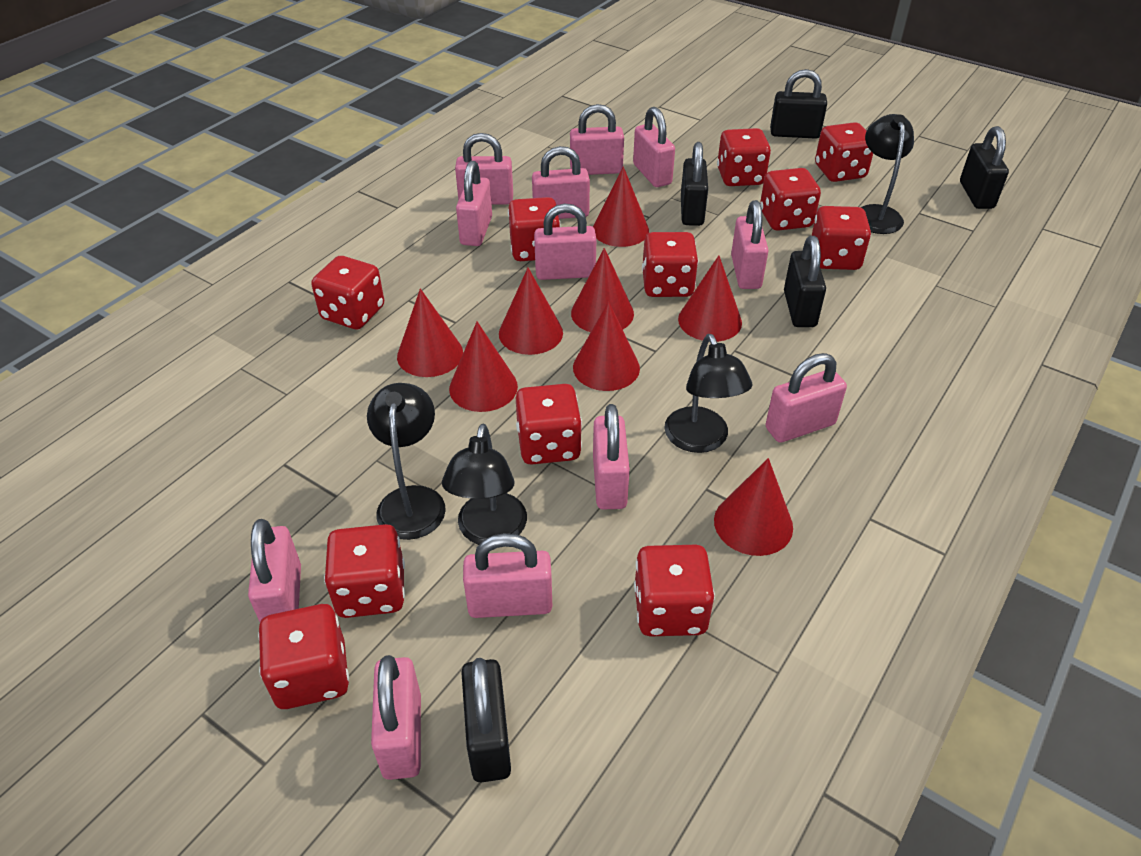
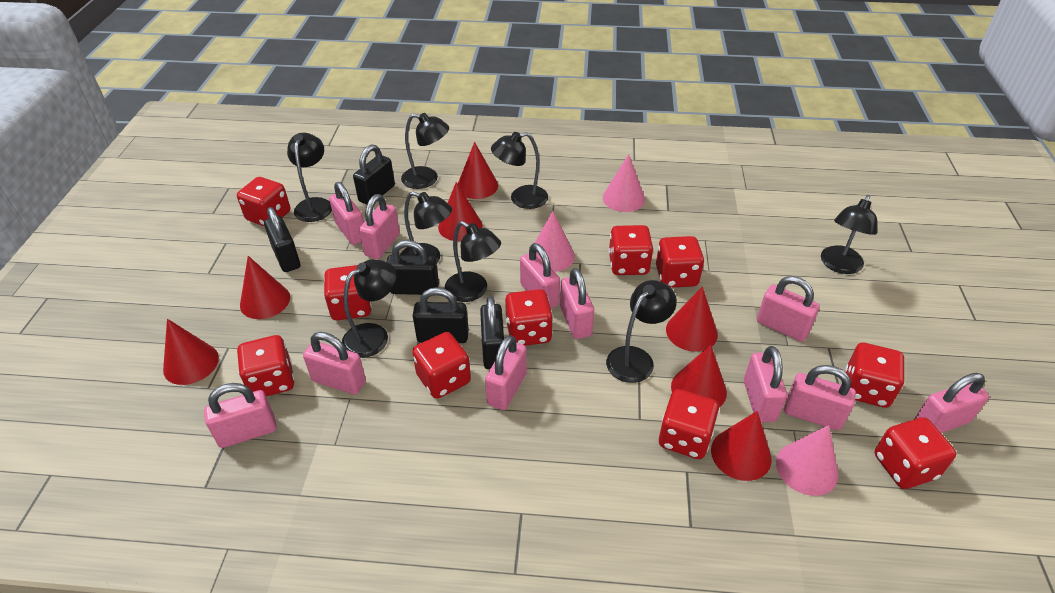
black lamp: [367,383,446,540] [442,423,527,545] [664,334,753,453] [860,114,914,234] = 4 -> [287,133,332,222] [342,259,397,358] [400,192,452,263] [401,113,449,189] [445,221,501,302] [491,132,548,209] [606,280,677,383] [821,195,878,274] = 8
pink cone: none = 0 -> [535,211,575,272] [603,154,645,212] [776,425,838,496] = 3
pink padlock: [248,519,301,622] [371,655,421,780] [455,133,513,205] [456,161,492,246] [463,533,552,618] [532,146,590,219] [534,204,596,280] [570,104,624,175] [593,404,630,509] [633,107,675,187] [731,200,769,289] [765,353,847,443] = 12 -> [204,383,277,448] [303,332,366,395] [329,182,364,245] [359,194,400,259] [485,335,527,410] [520,243,560,309] [560,268,594,339] [744,346,787,422] [757,276,820,342] [784,365,856,430] [914,373,989,433] = 11
red cone: [397,289,463,377] [449,322,518,412] [499,268,563,355] [571,248,634,332] [573,301,640,391] [593,166,649,247] [678,255,742,342] [714,458,793,556] = 8 -> [163,319,219,385] [240,256,290,319] [438,182,482,241] [458,142,498,199] [666,286,718,352] [671,345,727,407] [711,411,771,481] = 7
red dice: [258,604,349,709] [311,256,384,330] [324,524,405,618] [508,197,560,261] [516,384,582,465] [634,545,715,637] [642,232,698,297] [717,128,771,186] [760,168,821,231] [811,206,871,270] [815,122,873,182] = 11 -> [237,177,290,227] [237,335,294,397] [324,265,372,320] [412,332,471,399] [505,289,553,346] [609,225,653,275] [656,236,704,288] [659,389,719,459] [845,343,904,408] [875,417,956,489] = 10

